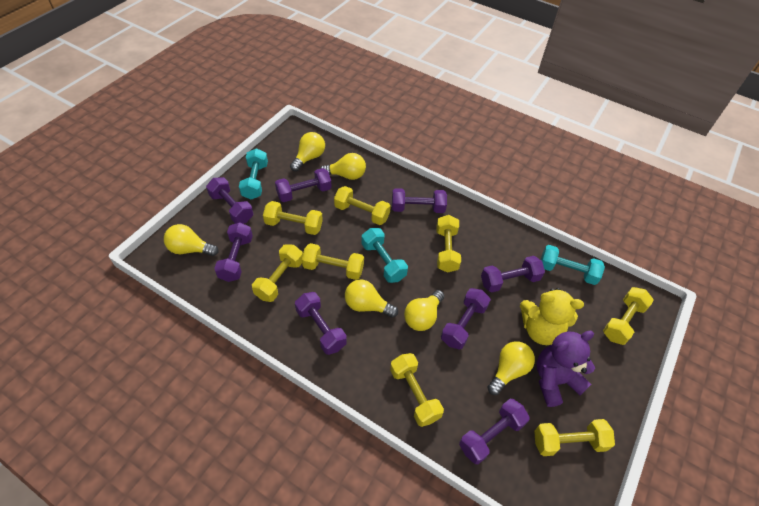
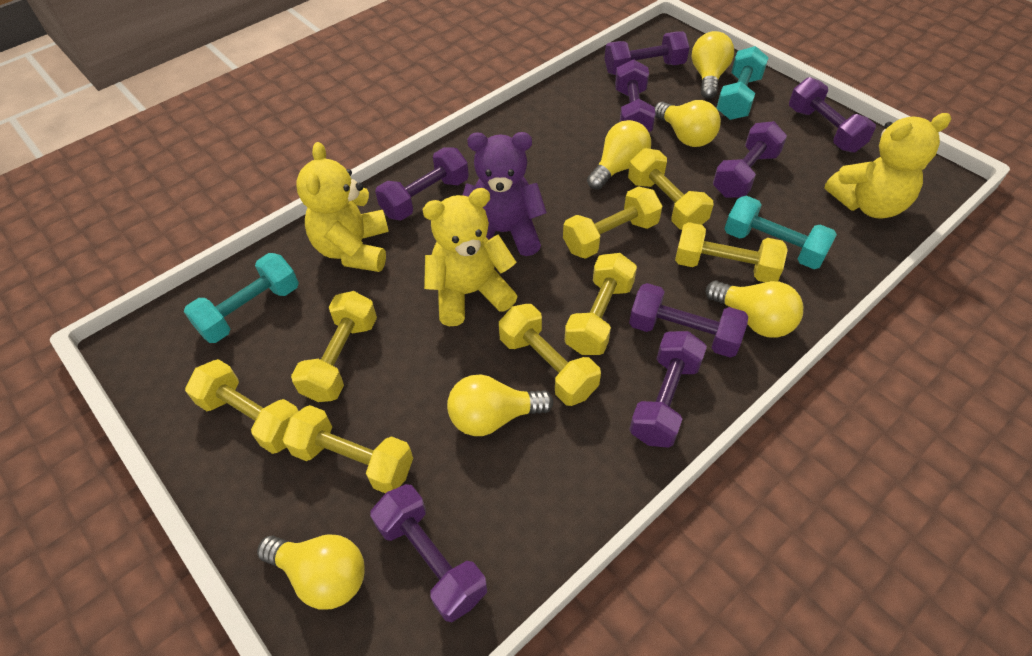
yellow teddy bear: [520,288,584,345] = 1 -> [296,142,389,272] [422,188,517,326] [824,113,951,219] = 3

